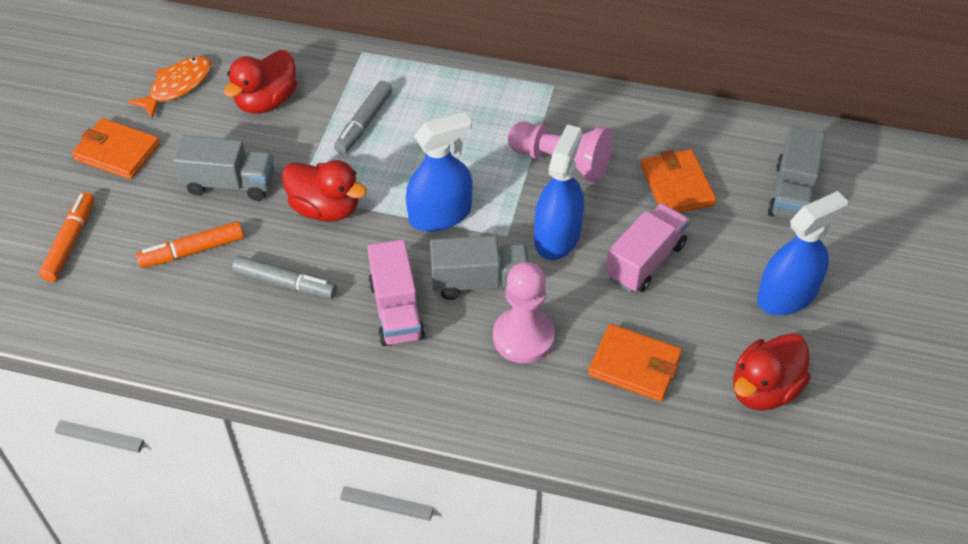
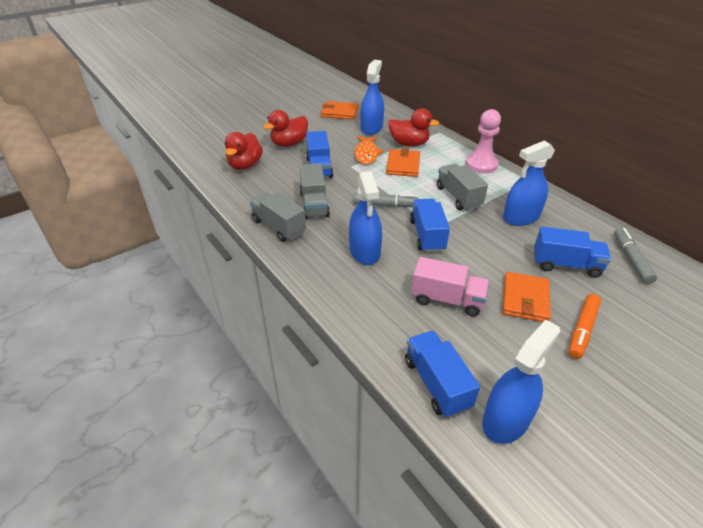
blue spray bottle: [406,112,472,232] [534,124,584,260] [757,191,848,315] = 3 -> [349,171,382,265] [360,60,384,135] [482,320,560,444] [503,141,555,226] = 4
blue truck: none = 0 -> [306,131,334,178] [405,331,480,418] [410,199,450,252] [534,226,611,278] = 4
orange marker: [39,192,94,282] [136,221,244,268] = 2 -> [568,294,601,359] = 1
pink pawn: [493,262,555,363] [508,122,613,184] = 2 -> [465,109,501,174] = 1
pink truck: [367,239,425,346] [606,203,690,292] = 2 -> [411,257,489,317] = 1

